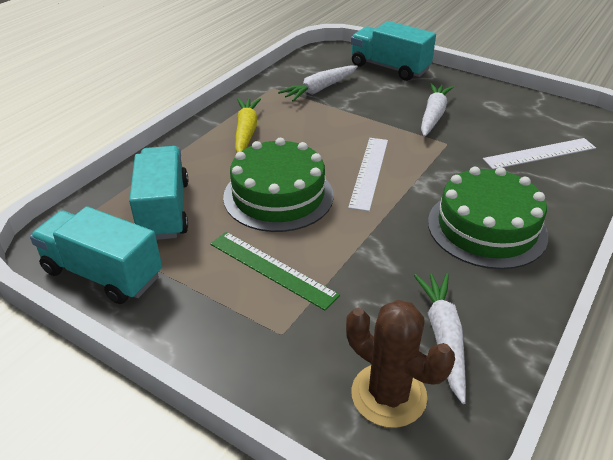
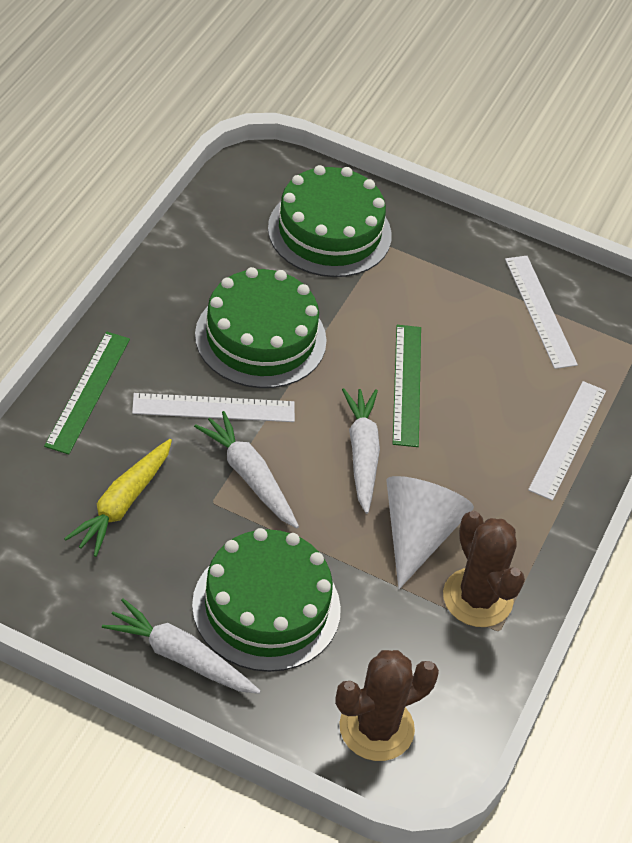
brown cactus: [346,300,455,428] = 1 -> [335,650,439,761] [443,511,525,627] = 2
green cake: [223,138,334,232] [428,167,548,269] = 2 -> [192,528,341,672] [195,267,327,388] [268,165,392,277] = 3
green ruler: [210,232,340,311] = 1 -> [44,332,130,454] [393,325,421,447] = 2
turquoise truck: [30,206,162,304] [129,146,189,240] [351,21,436,81] = 3 -> none = 0
white cone: none = 0 -> [387,476,474,589] = 1
white ruler: [348,138,388,212] [483,138,596,169] = 2 -> [132,393,295,422] [505,256,578,369] [528,381,606,501] = 3

